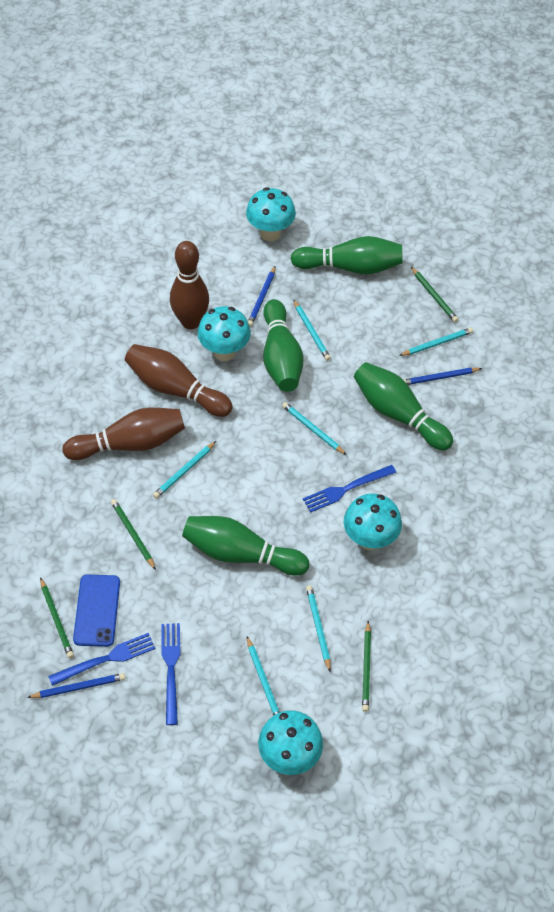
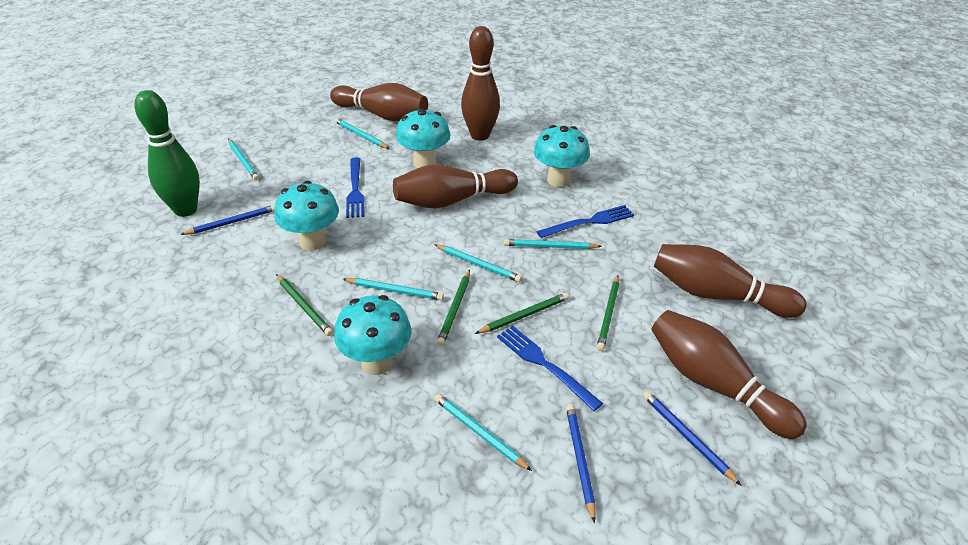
blue phone: [73,574,120,647] = 1 -> none = 0
brown bowling pin: [63,408,185,460] [125,344,233,417] [170,241,209,329] = 3 -> [330,83,428,121] [393,164,518,208] [461,26,500,141] [651,310,807,439] [654,244,807,318] = 5
green bowling pin: [182,516,309,576] [263,299,303,392] [290,236,403,274] [354,362,453,451] = 4 -> [135,90,200,217] = 1

